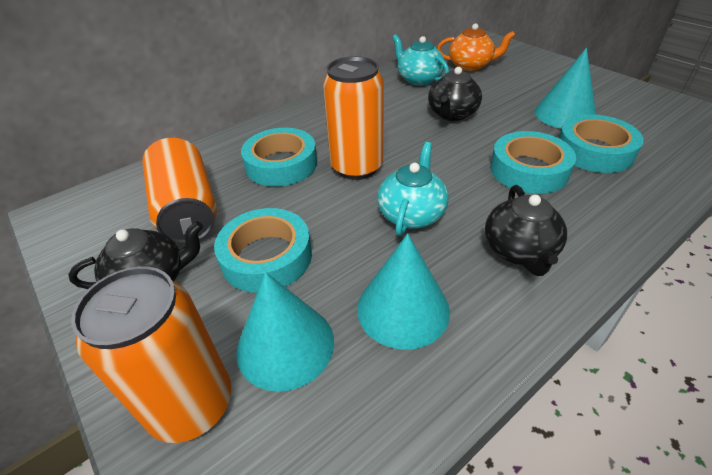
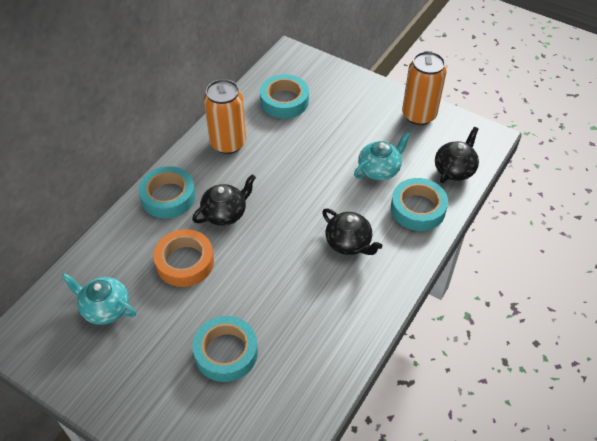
orange can: [71,266,231,443] [142,138,217,244] [323,56,384,180] = 3 -> [204,79,246,154] [402,51,447,125] = 2
orange tape: none = 0 -> [153,229,214,287] = 1
orange teapot: [437,23,515,71] = 1 -> none = 0
turquoise cone: [236,272,334,392] [357,234,450,350] [535,48,596,129] = 3 -> none = 0

